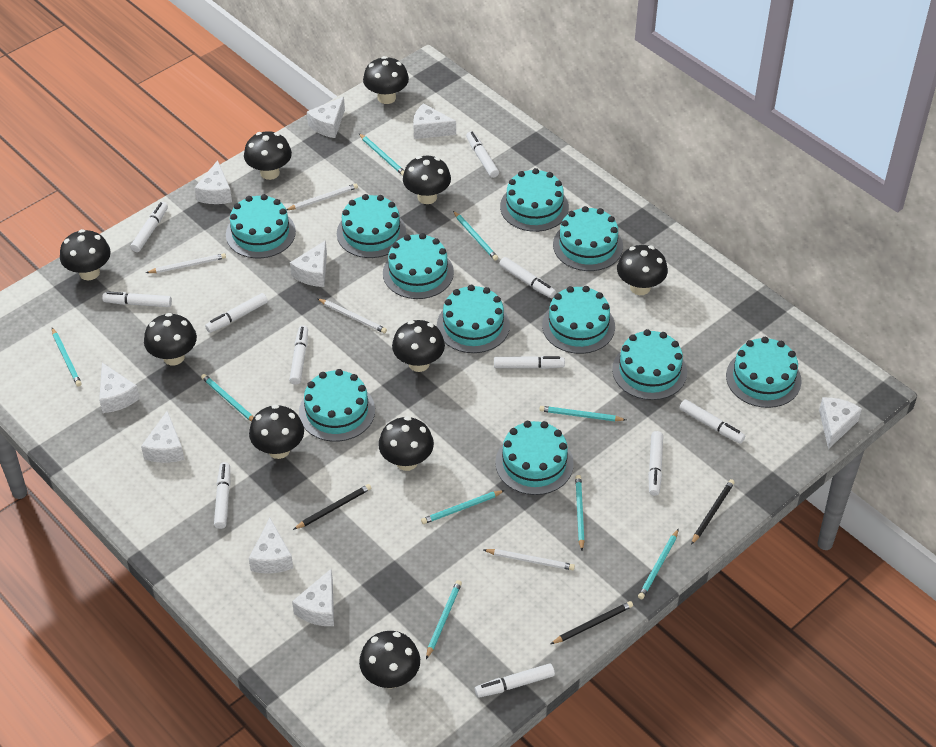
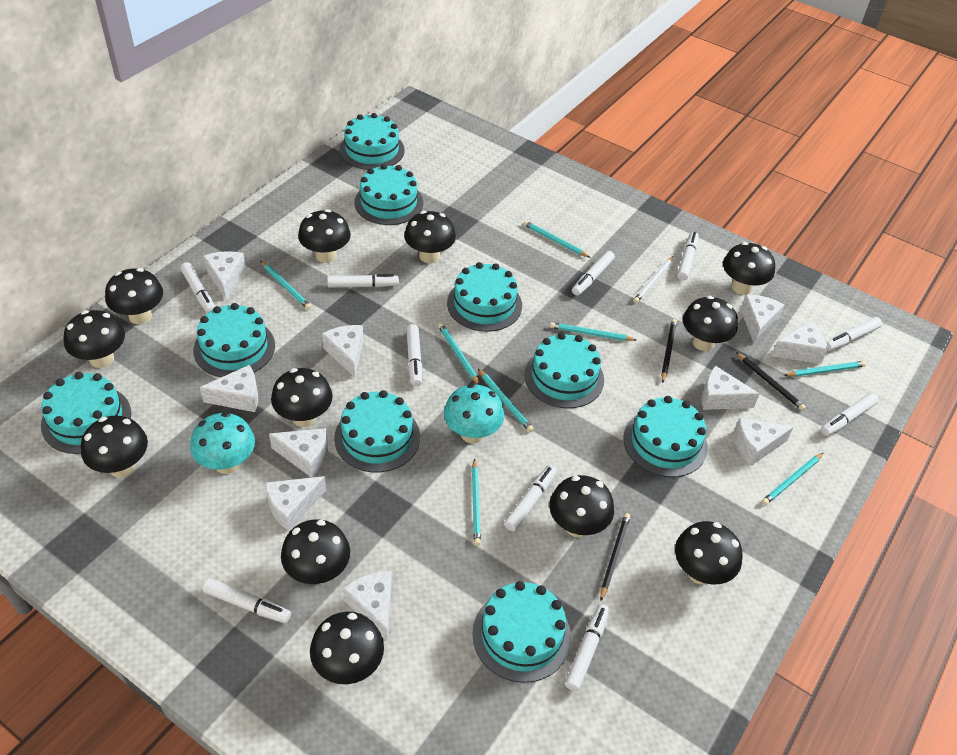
black mushroom: [60,229,111,281] [144,313,197,366] [244,131,292,180] [249,405,304,459] [359,631,420,689] [363,56,409,104] [378,416,434,471] [392,320,445,372] [403,156,451,204] [617,245,668,295] = 10 -> [64,310,125,368] [81,416,148,477] [105,268,163,324] [271,368,333,427] [281,519,350,584] [298,209,351,263] [310,612,384,684] [404,211,456,263] [549,475,614,537] [675,521,742,584] [683,296,738,351] [723,242,775,295] = 12
turquoise cake: [226,194,296,258] [299,369,375,442] [337,194,406,258] [383,233,454,299] [437,285,510,353] [495,421,574,495] [500,168,569,232] [542,286,615,354] [553,206,623,271] [612,329,687,400] [726,337,802,408] = 11 -> [41,372,131,454] [193,303,275,377] [334,390,420,473] [339,113,405,170] [354,164,423,225] [447,262,522,332] [472,581,571,683] [524,333,604,408] [623,396,708,477] = 9
turquoise mushroom: none = 0 -> [190,412,255,474] [444,384,504,443] = 2
turquoise pencil: [52,328,82,387] [201,374,253,421] [359,133,404,176] [421,490,505,524] [426,580,462,659] [453,211,498,261] [539,406,626,421] [575,475,585,551] [638,528,679,599] = 9 -> [261,261,311,310] [438,323,480,385] [472,458,481,546] [478,369,534,432] [523,221,591,258] [550,322,637,341] [761,453,824,505] [784,361,866,377] = 8
white cheese: [99,363,140,413] [141,411,184,463] [194,160,232,204] [249,518,293,574] [290,240,327,287] [292,569,334,626] [307,97,345,138] [413,103,456,139] [819,397,862,449] = 9 -> [200,365,258,412] [204,251,246,300] [265,476,326,531] [269,428,328,478] [322,325,364,377] [343,571,392,642] [702,366,760,410] [733,418,794,466] [740,295,785,344] [771,321,828,364] = 10
white marker: [102,291,172,307] [130,202,168,252] [205,293,268,333] [214,462,230,529] [289,326,308,385] [466,131,499,178] [475,663,555,698] [494,356,565,369] [499,257,556,298] [648,431,663,496] [680,399,745,444] = 11 -> [180,262,215,313] [202,578,291,623] [327,274,399,288] [406,324,422,387] [504,465,557,531] [565,604,609,691] [572,251,615,296] [677,232,699,281] [821,393,879,436] [826,317,882,351] = 10
white pencil: [146,253,226,273] [286,184,358,210] [317,298,387,333] [484,549,575,570] = 4 -> [633,256,674,303] = 1

